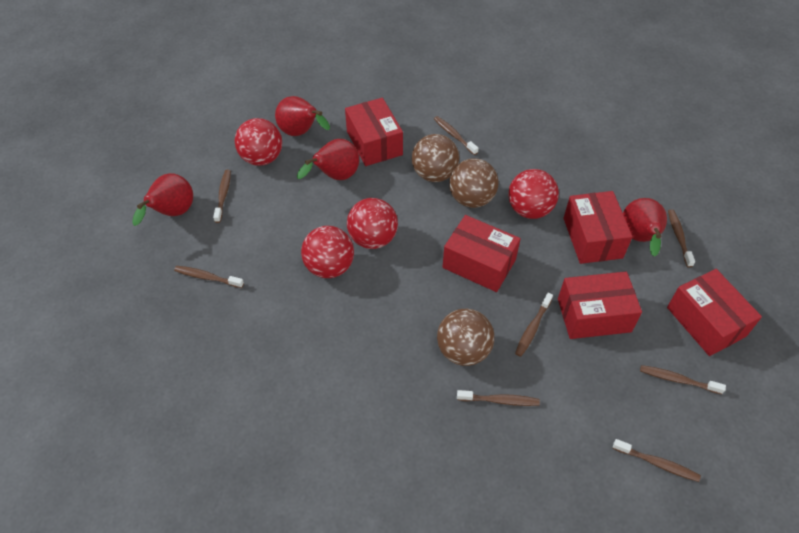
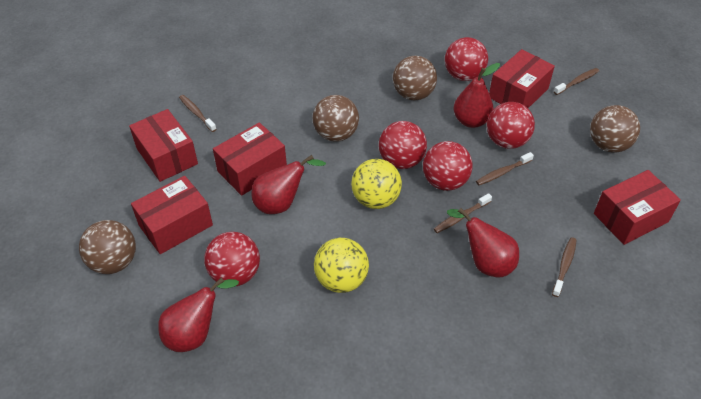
brown ball: [412,134,459,182] [437,309,494,366] [449,158,499,208] = 3 -> [79,220,136,274] [313,95,359,142] [393,56,437,100] [590,105,640,153] = 4
brown toothbrush: [174,266,244,288] [213,170,231,223] [434,116,479,155] [457,390,540,406] [515,293,553,357] [613,439,701,482] [640,365,726,394] [668,209,695,267] = 8 -> [179,95,216,132] [434,193,492,233] [476,152,534,185] [552,237,577,297] [554,68,599,95] = 5
red ball: [235,118,282,166] [301,226,354,278] [347,198,398,249] [508,169,559,219] = 4 -> [204,232,260,286] [379,121,427,169] [423,141,473,191] [445,37,488,81] [487,102,535,149] = 5
yellow ball: none = 0 -> [314,238,369,293] [351,159,402,209] = 2

